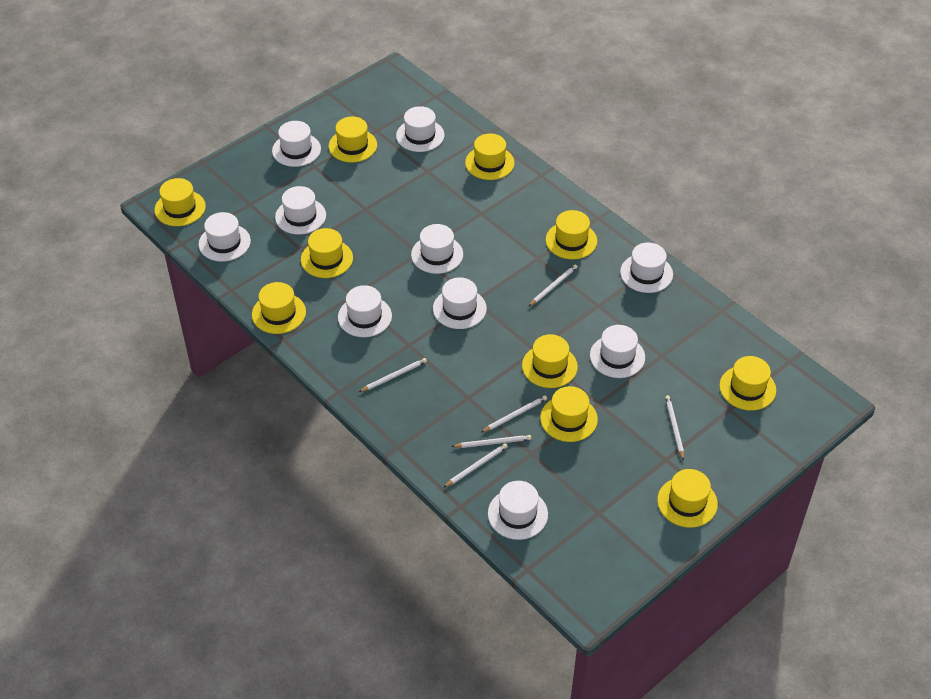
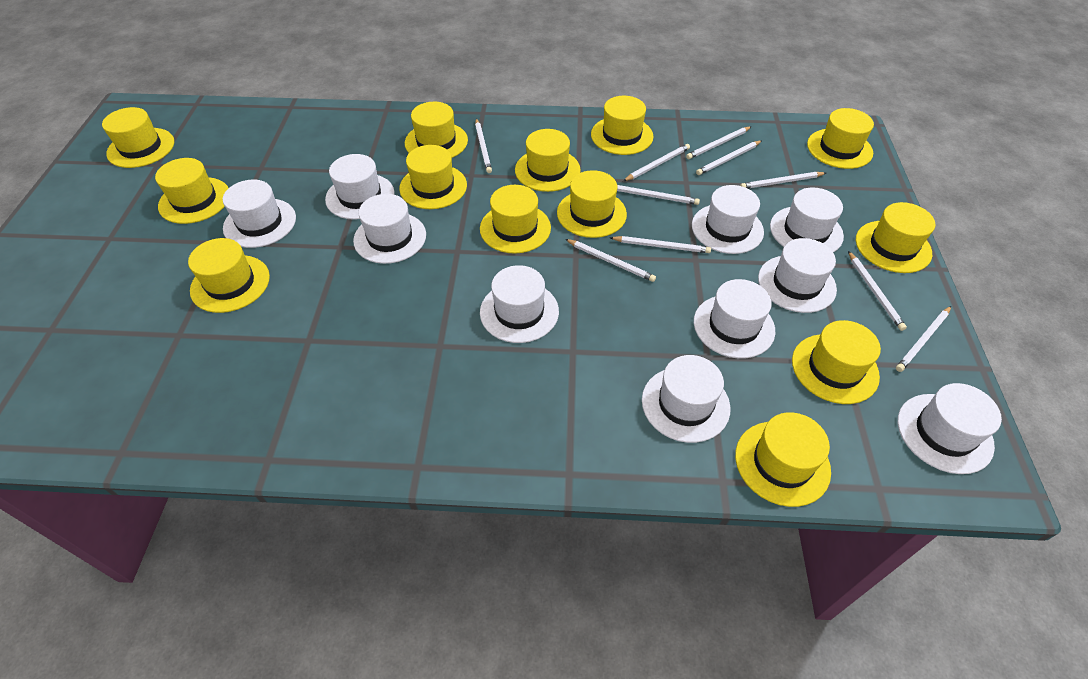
white pencil: [359,358,427,392] [443,443,508,488] [451,435,531,448] [482,395,547,432] [529,264,578,306] [665,395,684,461] = 6 -> [475,119,492,173] [565,239,656,282] [610,236,711,253] [617,185,700,205] [623,144,690,181] [686,126,752,159] [696,140,762,175] [740,172,826,189] [848,251,907,331] [896,306,951,372] = 10
yellow hat: [154,178,206,226] [252,282,306,334] [301,228,353,278] [328,117,377,162] [465,133,514,180] [522,334,578,388] [540,386,598,442] [546,210,597,260] [657,469,718,528] [719,356,776,411] = 10 -> [102,107,174,168] [155,158,228,224] [188,238,270,313] [399,145,467,209] [405,102,468,158] [480,185,551,254] [515,129,581,192] [557,170,627,238] [591,96,654,155] [735,412,831,507] [792,320,881,404] [807,108,874,169] [856,202,935,273] = 13

